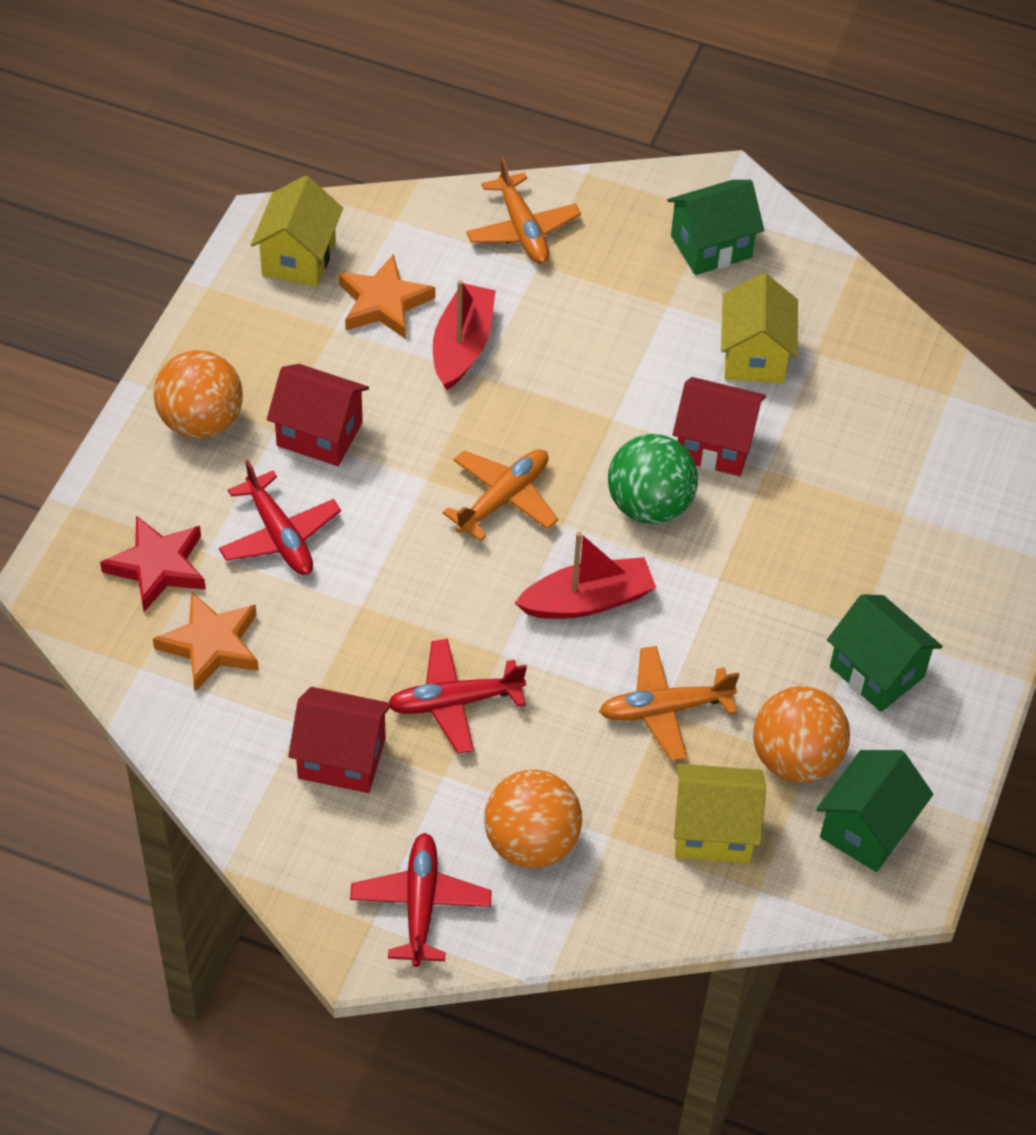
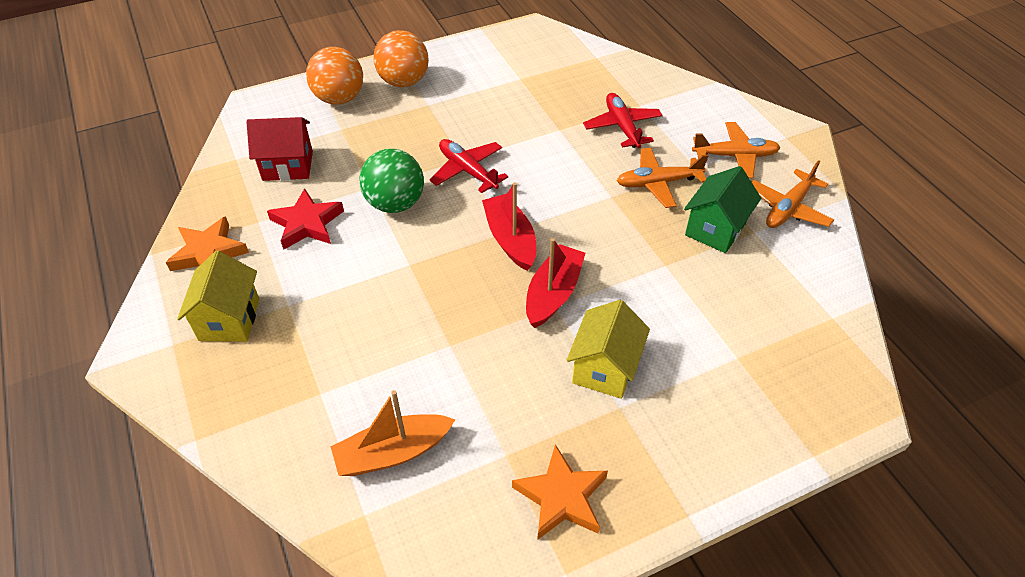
green house: [667,180,764,275] [816,750,933,872] [827,594,943,712] = 3 -> [684,166,761,253] = 1
orange ball: [154,350,243,439] [484,770,582,869] [753,686,850,783] = 3 -> [306,47,363,105] [373,30,429,87] = 2
orange boat: none = 0 -> [331,390,456,476] = 1
red house: [267,364,369,466] [288,687,392,793] [673,377,766,476] = 3 -> [246,117,313,181] = 1
red plane: [219,460,341,575] [350,833,492,967] [388,639,527,754] = 3 -> [429,139,508,193] [583,93,663,148] = 2
yellow house: [251,175,343,287] [674,764,766,863] [721,273,798,383] = 3 -> [177,251,259,342] [567,300,650,399] = 2

